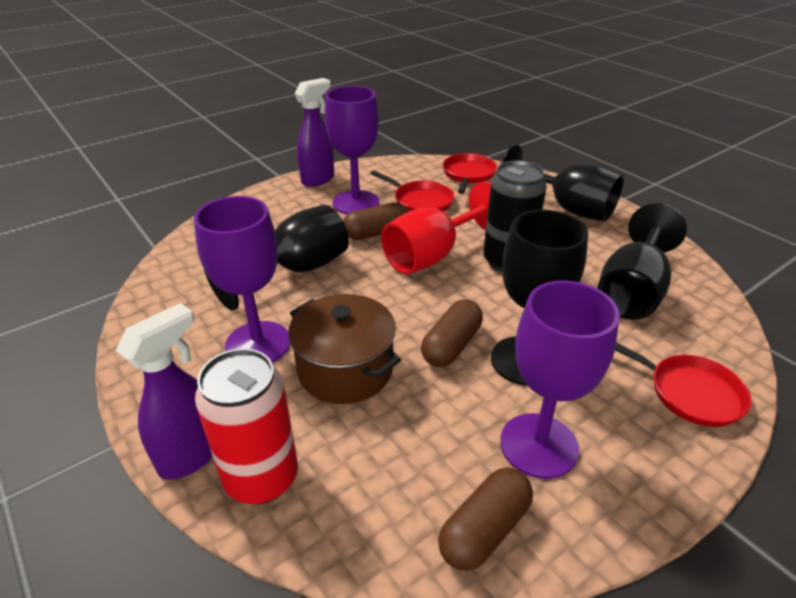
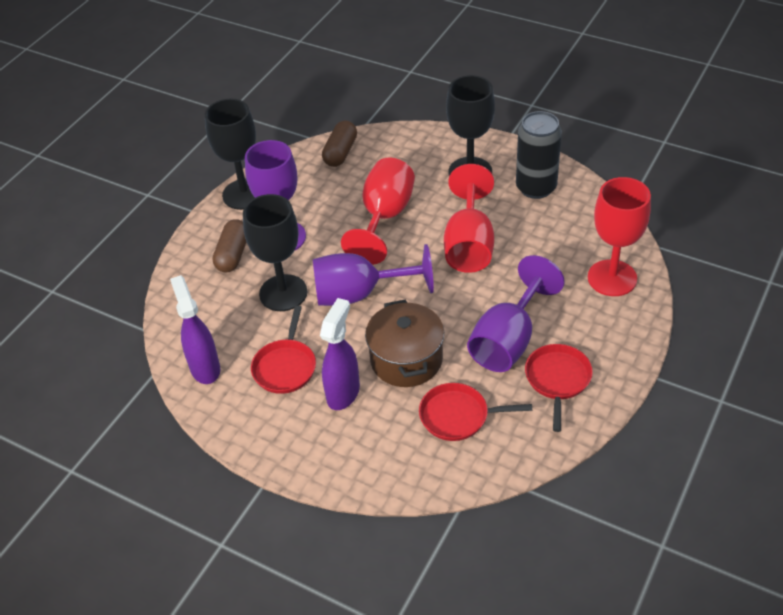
black goblet: [204,205,349,311] [491,210,588,385] [501,144,624,221] [597,203,687,320] = 4 -> [205,99,256,210] [243,194,307,311] [446,75,495,176] = 3
brown capsule: [343,203,409,240] [421,299,483,367] [438,468,533,571] = 3 -> [213,219,246,272] [322,121,357,167] = 2
red can: [195,348,298,504] = 1 -> none = 0
red goblet: [381,182,491,274] = 1 -> [341,158,415,265] [444,164,494,273] [588,177,651,296] = 3

